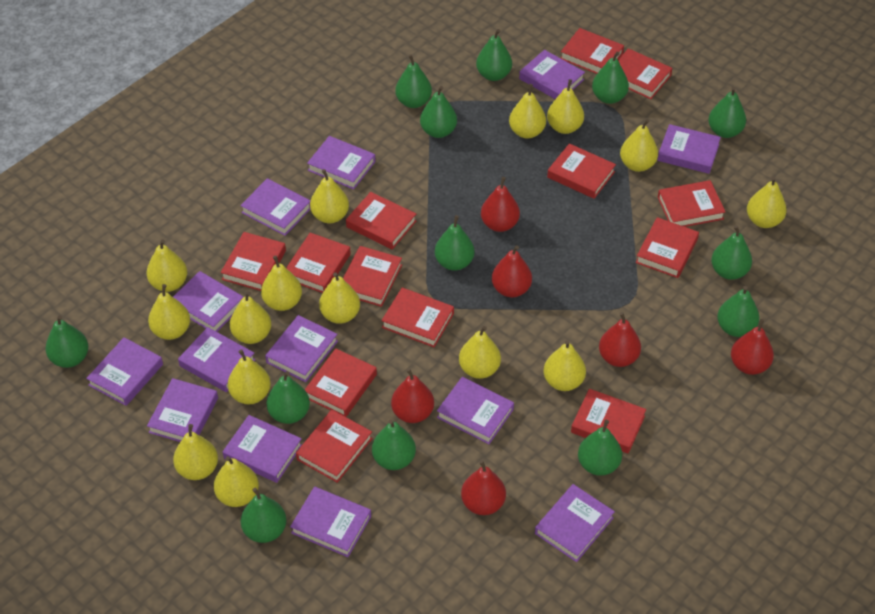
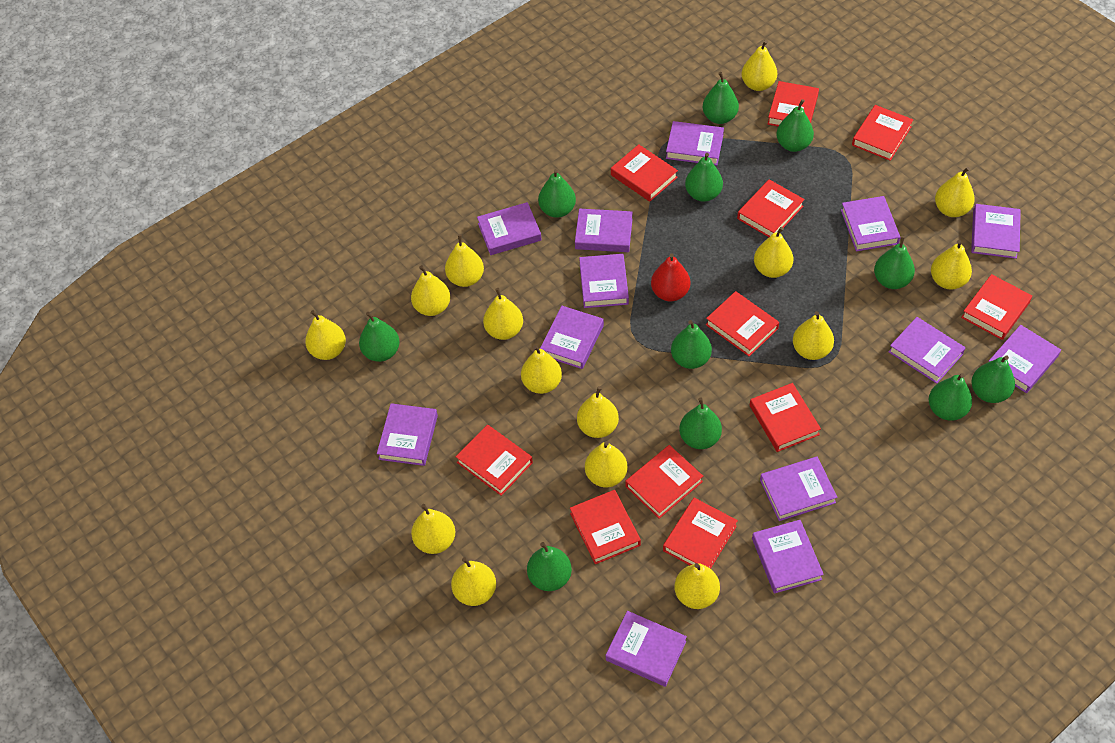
green pear: [45,315,89,368] [241,488,287,543] [266,371,310,424] [372,419,416,470] [395,54,432,108] [420,86,457,138] [435,215,475,271] [476,29,512,81] [578,420,622,476] [592,52,629,104] [708,87,746,138] [711,225,752,280] [717,286,759,337] = 13 -> [359,312,400,362] [527,542,572,591] [538,169,576,218] [671,320,712,369] [679,398,722,449] [685,153,723,202] [702,72,739,124] [776,99,814,152] [874,236,915,289] [929,373,972,421] [971,355,1015,403] = 11
red book: [221,232,286,291] [286,233,351,293] [296,410,373,483] [305,348,377,417] [343,246,402,307] [346,192,416,250] [381,288,454,347] [547,143,616,199] [561,28,624,74] [571,389,646,454] [618,48,672,99] [636,217,699,278] [658,180,726,227] = 13 -> [456,425,533,496] [570,490,641,564] [611,144,678,202] [625,445,703,519] [663,498,738,569] [706,291,779,356] [737,179,805,237] [750,383,821,452] [768,81,819,127] [852,105,913,161] [961,274,1032,340] = 11
red pear: [391,368,434,423] [461,460,506,515] [481,177,520,232] [492,245,532,297] [599,312,641,367] [731,319,774,375] = 6 -> [651,253,690,301] = 1

